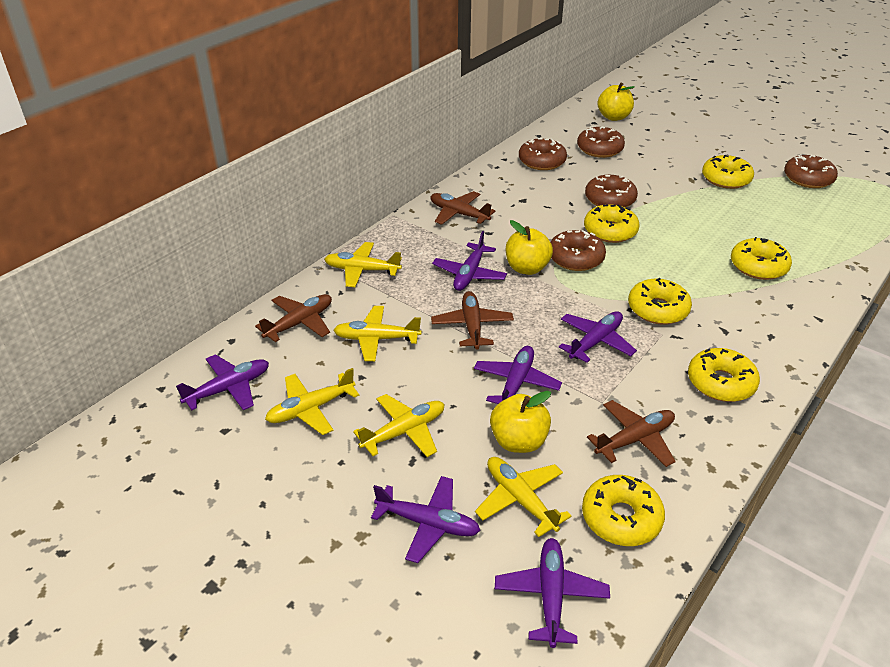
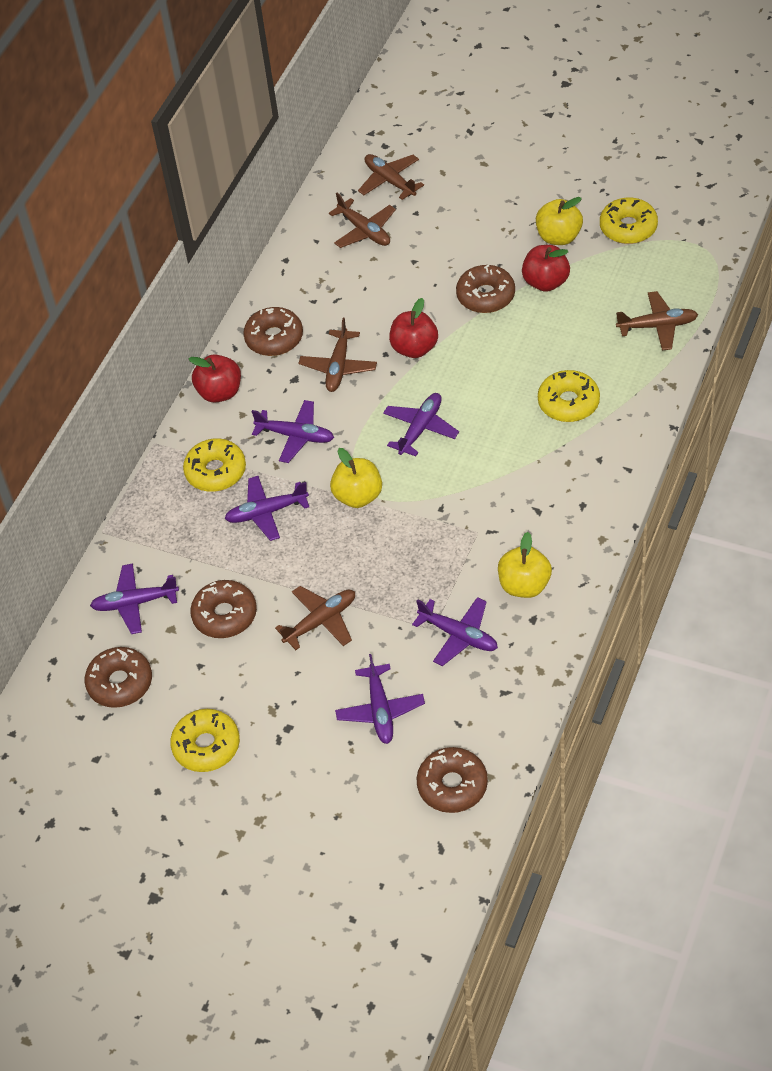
brown plane: [255,294,332,342] [430,191,496,225] [431,291,514,349] [587,400,676,467] = 4 -> [275,586,355,650] [299,318,377,392] [329,193,396,248] [358,154,424,200] [616,291,698,351] = 5
red apple: none = 0 -> [189,354,241,403] [389,298,438,358] [522,245,570,292] = 3
yellow donut: [582,475,665,546] [584,204,640,243] [628,278,692,325] [688,348,760,402] [702,155,754,189] [731,237,792,280] = 6 -> [170,709,240,772] [183,439,246,492] [538,370,600,422] [600,197,658,244] = 4
yellow plane: [265,368,359,435] [324,242,402,287] [333,306,421,361] [353,394,444,457] [475,457,571,537] = 5 -> none = 0

